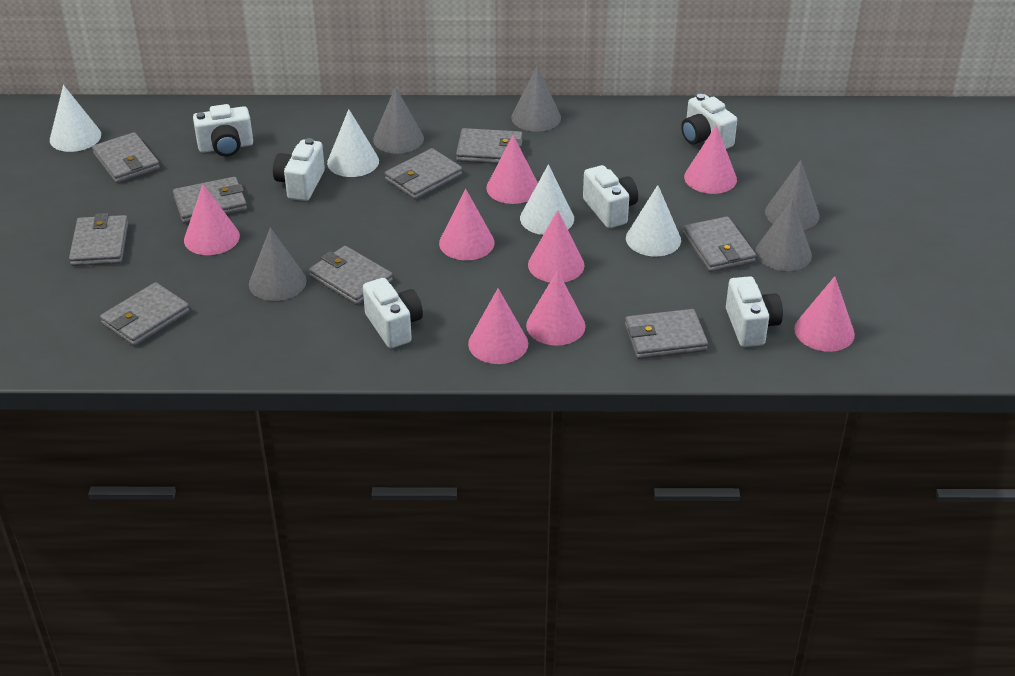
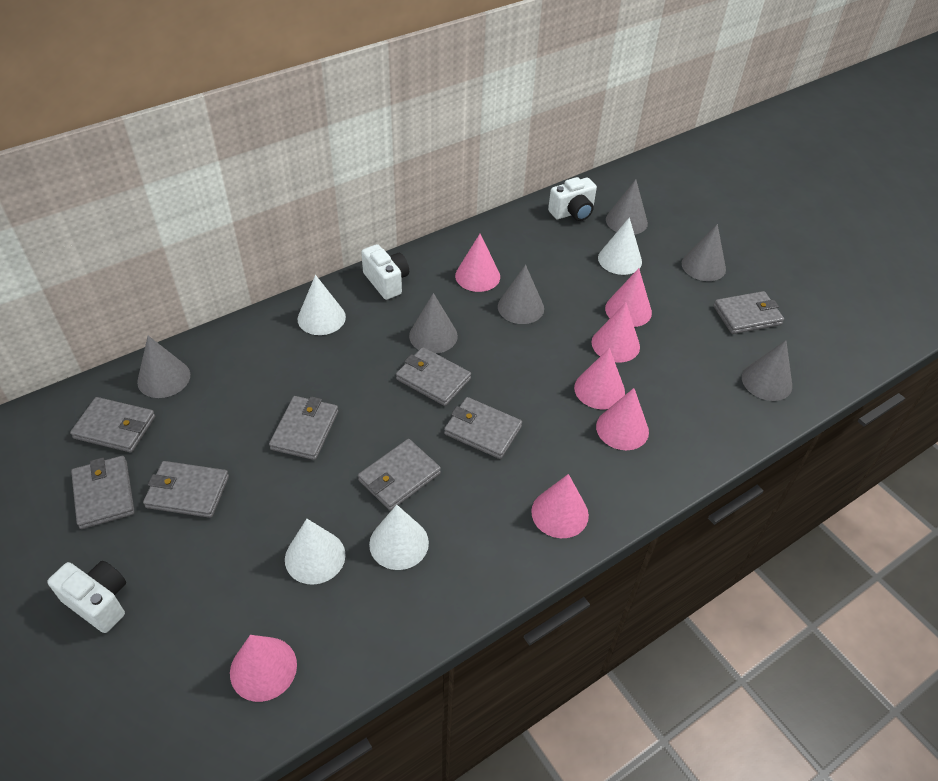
grey cone: [249,228,306,301] [373,87,424,154] [511,66,561,132] [755,199,812,271] [765,160,820,230] = 5 -> [137,336,190,398] [409,293,458,353] [498,265,544,324] [606,179,648,235] [682,224,726,281] [742,340,792,401] = 6
grey wallet: [69,213,128,266] [92,132,160,183] [100,282,190,346] [173,177,247,224] [309,246,393,305] [385,148,462,200] [456,128,523,164] [625,309,708,359] [683,216,756,272] = 9 -> [70,397,155,453] [71,456,135,529] [143,461,229,518] [269,396,338,460] [358,439,441,511] [396,347,471,406] [444,397,522,459] [713,291,784,334] = 8
pink cone: [184,184,240,255] [439,189,495,260] [468,288,528,364] [486,135,538,204] [526,270,586,346] [528,210,584,282] [684,125,737,194] [794,276,855,352] = 8 -> [230,635,297,702] [455,234,500,292] [531,474,589,538] [574,348,625,409] [592,302,640,362] [596,388,649,450] [605,268,652,327] = 7
white camera: [193,104,253,157] [273,138,325,201] [363,278,423,348] [583,165,638,228] [681,94,737,149] [726,276,783,347] = 6 -> [47,561,126,633] [361,244,409,300] [548,177,597,221] = 3

